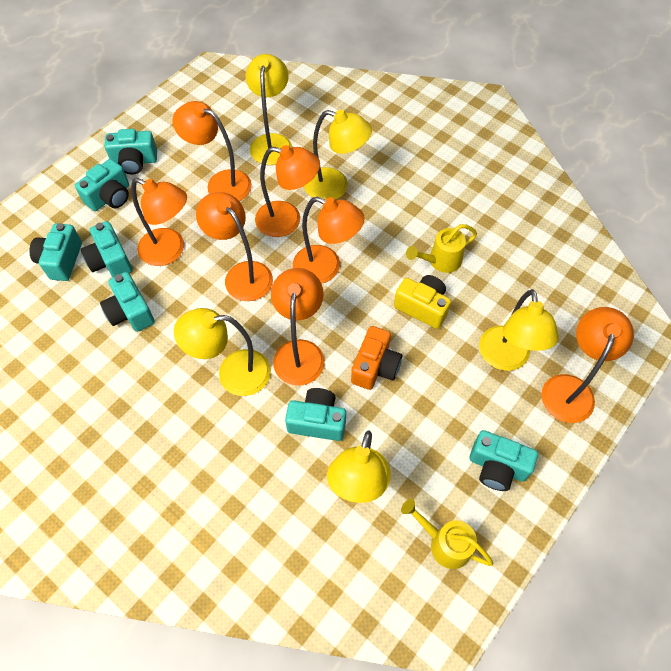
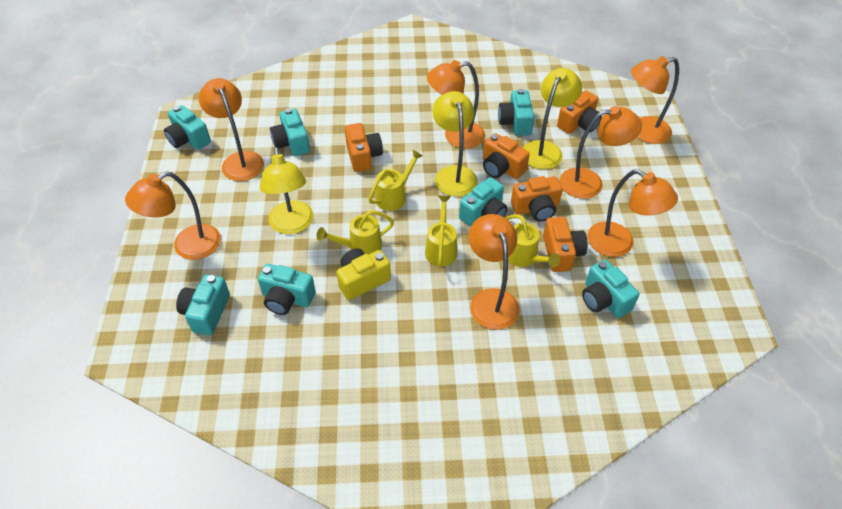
orange camera: [351,326,402,390] = 1 -> [345,123,383,172] [483,133,530,179] [511,176,563,222] [543,217,588,272] [557,90,602,134] = 5
yellow lamp: [174,308,271,396] [246,54,292,165] [304,110,372,200] [327,431,391,503] [479,289,559,371] = 5 -> [260,147,313,234] [432,91,478,197] [523,68,582,169] = 3
yellow watering can: [401,499,493,569] [406,224,477,273] = 2 -> [317,210,394,255] [368,150,423,211] [425,195,457,266] [506,214,560,267] = 4

